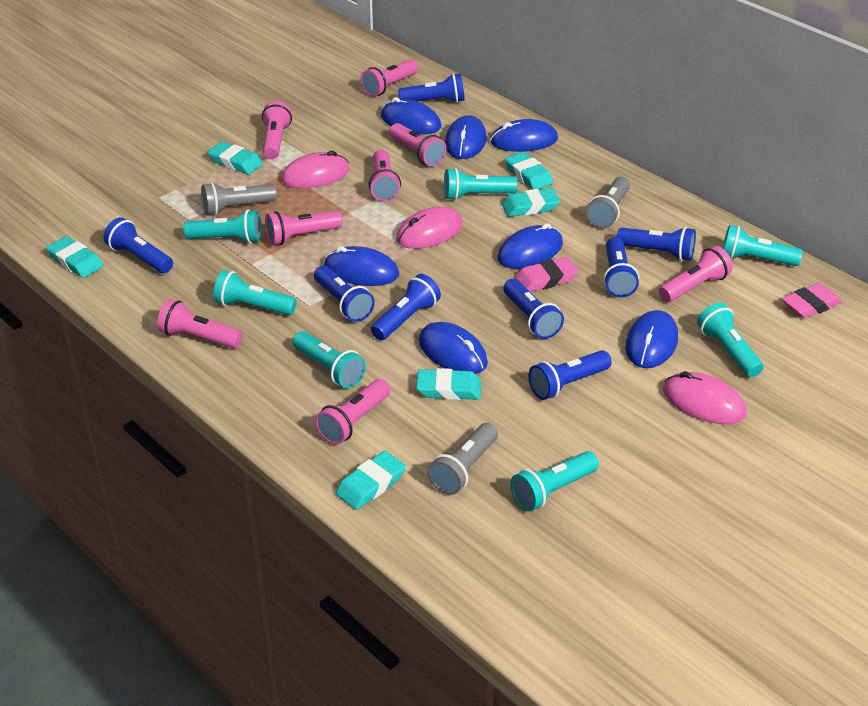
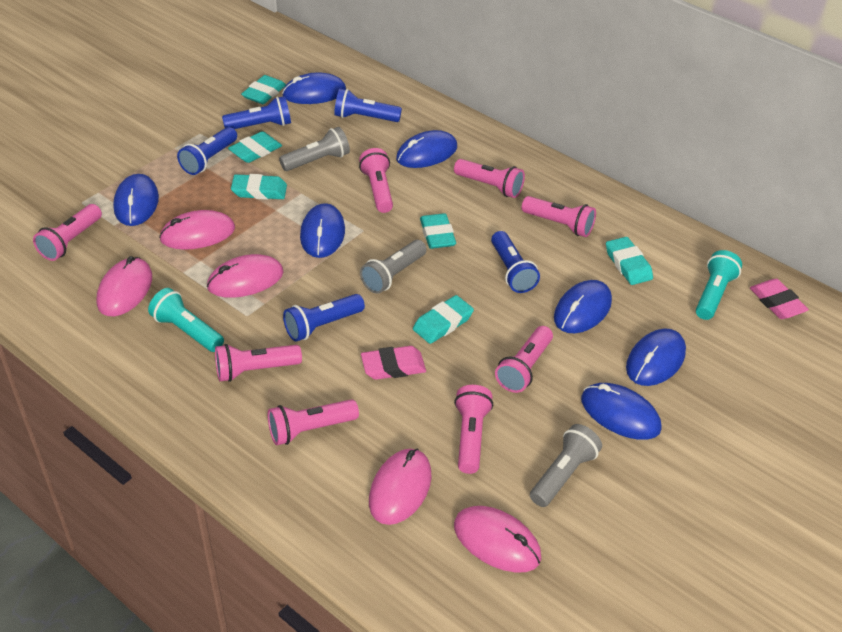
blue flashlight: [104,217,173,273] [314,266,375,322] [371,274,441,340] [398,73,465,103] [503,279,564,339] [528,350,611,400] [603,237,639,298] [617,227,696,261] = 8 -> [177,127,237,175] [222,96,291,129] [283,294,365,342] [334,89,402,122] [491,231,540,293] = 5
pink mouse: [281,151,350,188] [396,207,463,249] [663,371,747,424] = 3 -> [97,256,152,316] [159,210,235,250] [207,254,283,298] [369,449,432,525] [454,506,541,573] = 5
turquoise flashlight: [183,209,262,243] [213,270,297,315] [293,331,366,388] [444,168,518,200] [510,451,599,511] [697,303,764,377] [723,225,803,266] = 7 -> [148,288,224,352] [696,250,742,320] = 2

